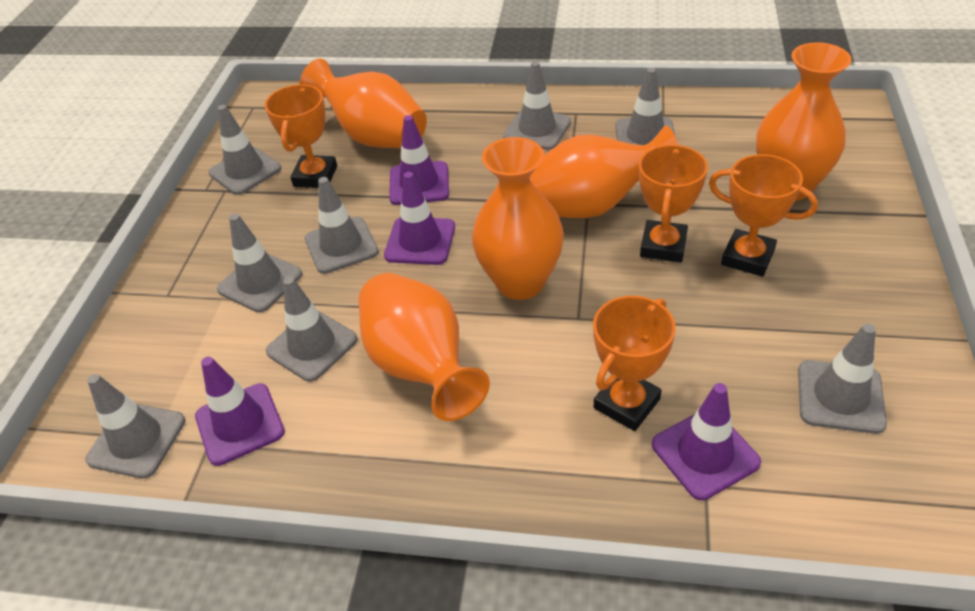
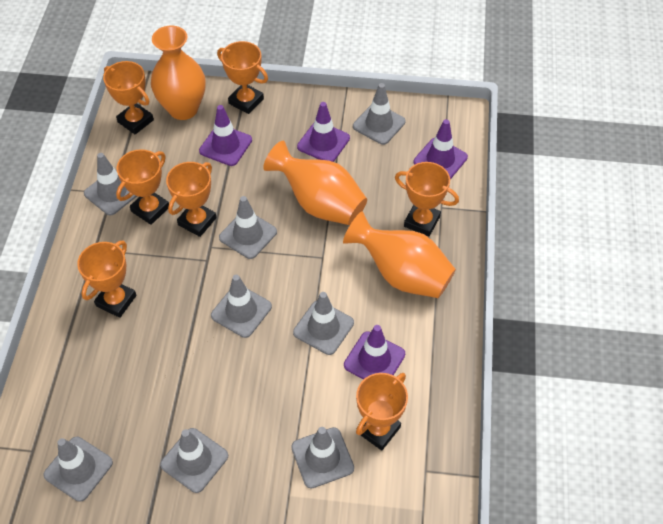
orange trophy: [265,84,337,188] [593,296,676,431] [639,144,708,262] [709,154,818,277] = 4 -> [77,241,137,318] [103,61,154,135] [116,149,169,225] [166,162,216,237] [217,41,268,114] [356,373,408,450] [395,162,459,237] = 7
orange vase: [299,58,427,149] [358,273,490,421] [472,137,564,300] [530,125,678,218] [756,42,852,201] = 5 -> [151,26,206,120] [263,141,367,225] [343,211,456,298] = 3

